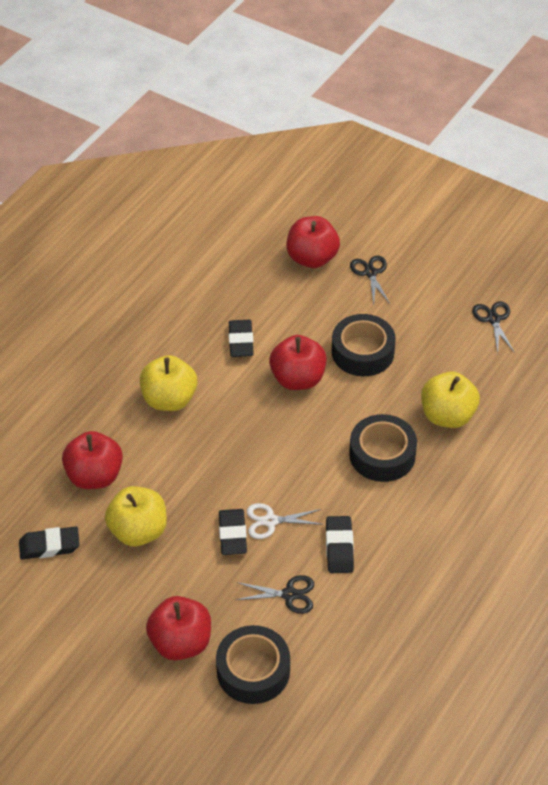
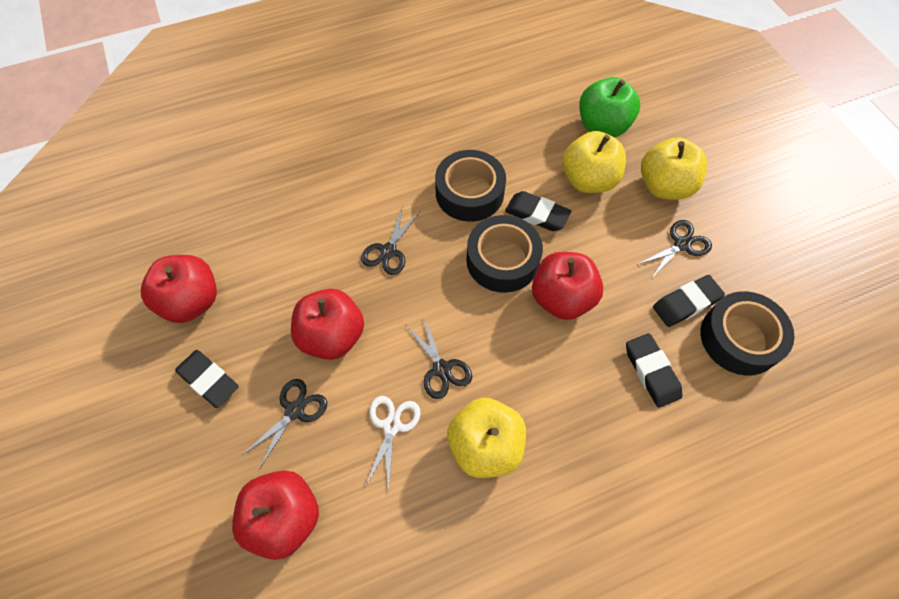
black scissors: [236,575,314,614] [350,256,390,304] [472,301,515,353] = 3 -> [242,379,327,470] [361,206,420,275] [406,315,472,399] [637,220,712,278] = 4
green apple: none = 0 -> [579,77,640,137] = 1

